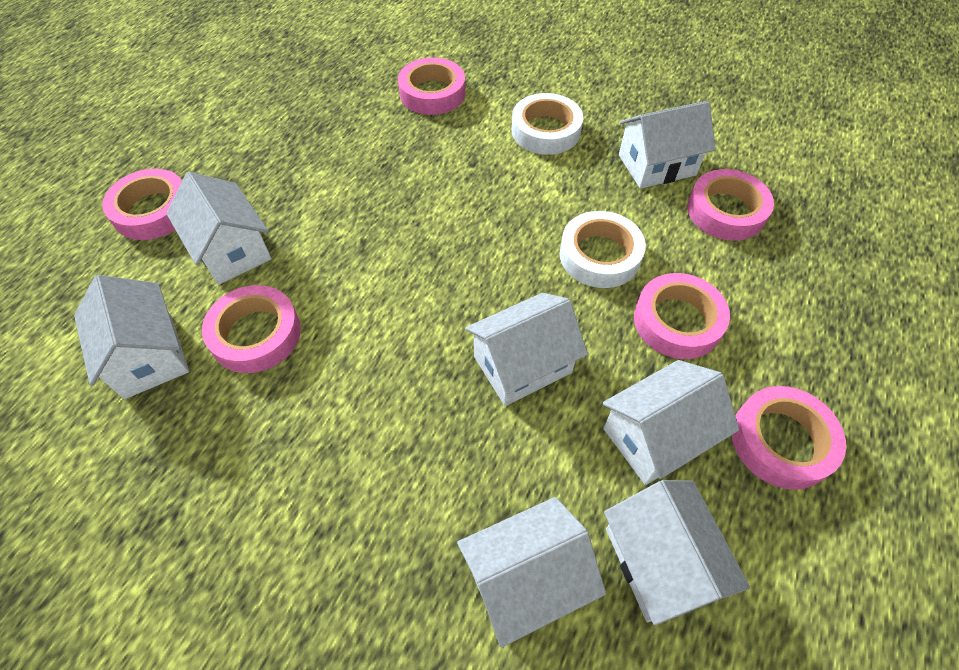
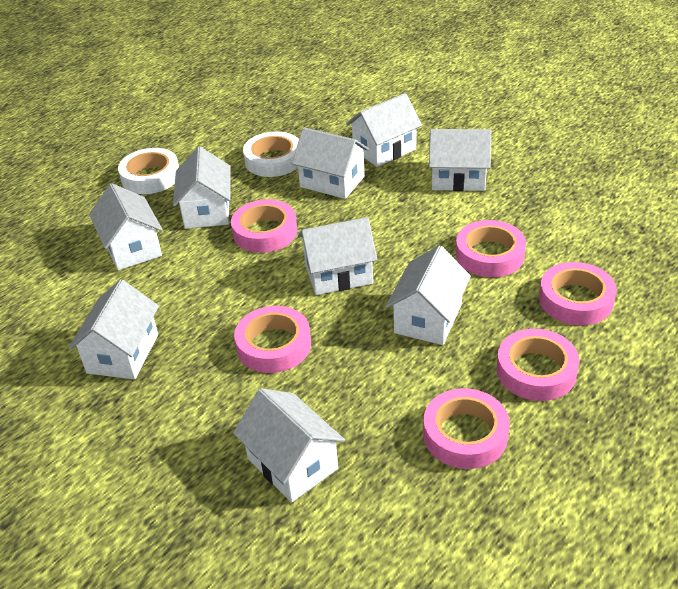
white house: [74,275,189,399] [166,172,272,285] [457,497,606,647] [465,293,588,406] [602,360,739,485] [604,480,750,625] [619,101,716,189] = 7 -> [68,279,159,380] [89,183,163,270] [173,146,231,229] [233,388,345,503] [292,127,369,199] [298,217,377,295] [346,93,422,167] [385,245,471,345] [429,129,491,191] = 9

